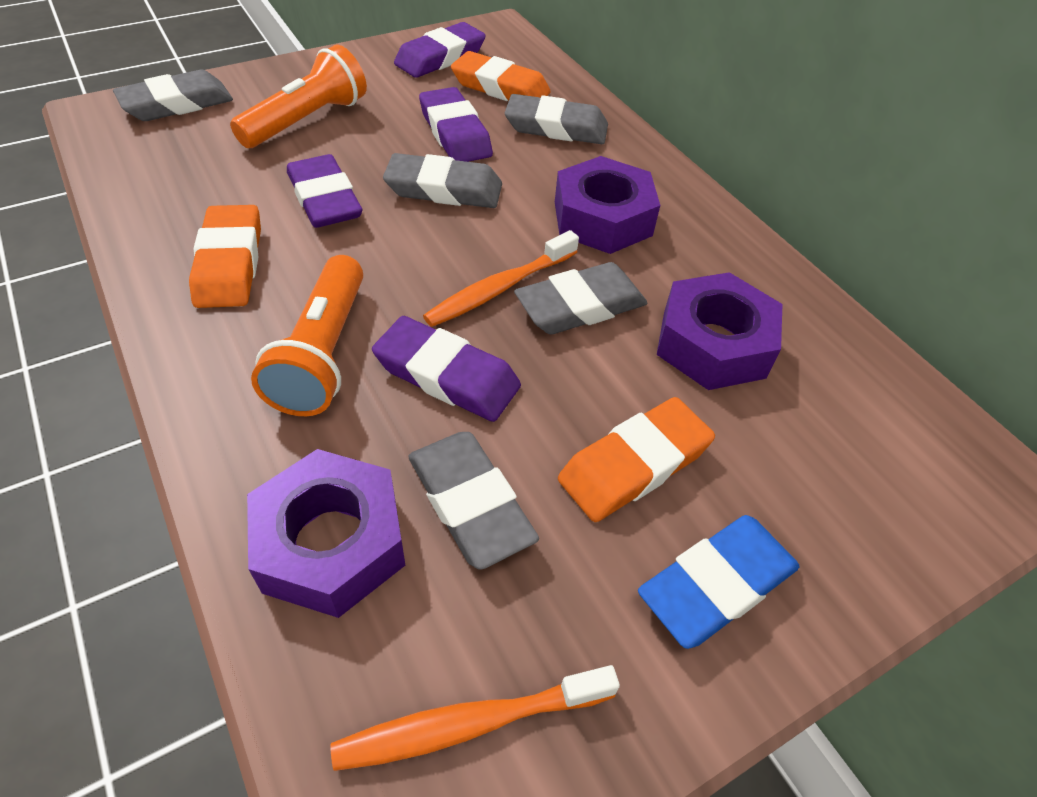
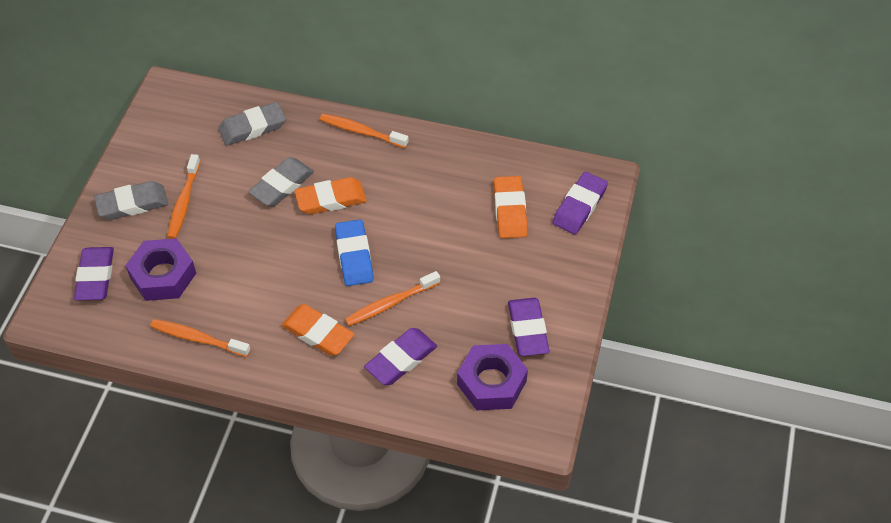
grey eraser: [113,70,233,121] [383,153,502,208] [408,432,539,570] [505,94,608,144] [514,262,647,334] = 5 -> [94,181,168,220] [218,102,286,146] [248,157,314,207] = 3
orange flashlight: [230,45,367,148] [251,255,363,416] = 2 -> none = 0
orange toothbrush: [331,665,620,771] [423,230,579,327] = 2 -> [150,319,251,357] [167,154,201,239] [320,114,409,148] [345,271,440,326] = 4
purple nut: [247,449,405,618] [555,156,660,254] [657,272,782,390] = 3 -> [125,238,196,301] [457,344,528,410] = 2

